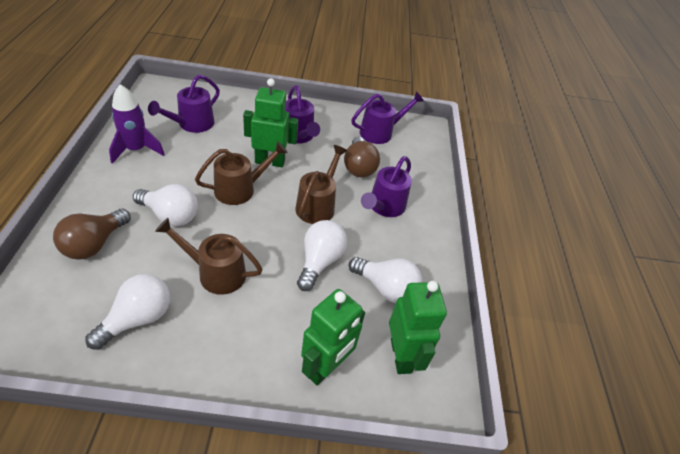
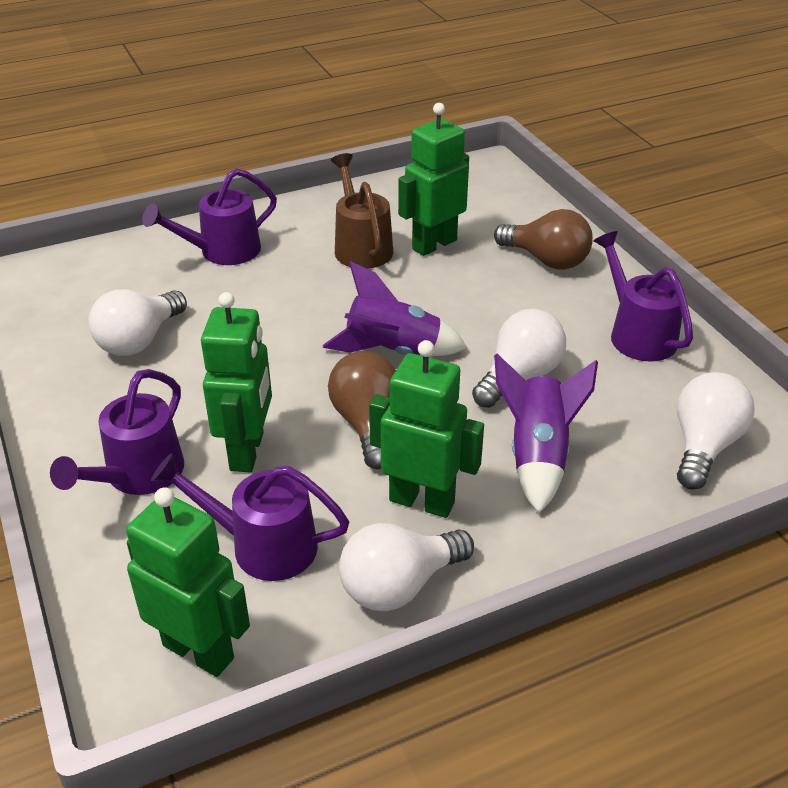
brown watering can: [155,218,263,295] [195,141,288,205] [295,145,347,224] = 3 -> [331,153,393,269] = 1
green robot: [243,78,298,167] [301,289,365,385] [389,281,447,374] = 3 -> [126,487,250,677] [201,292,272,472] [369,340,484,518] [398,103,469,256] = 4
purple rocket: [109,84,165,164] = 1 -> [323,261,467,356] [494,354,598,513] = 2

